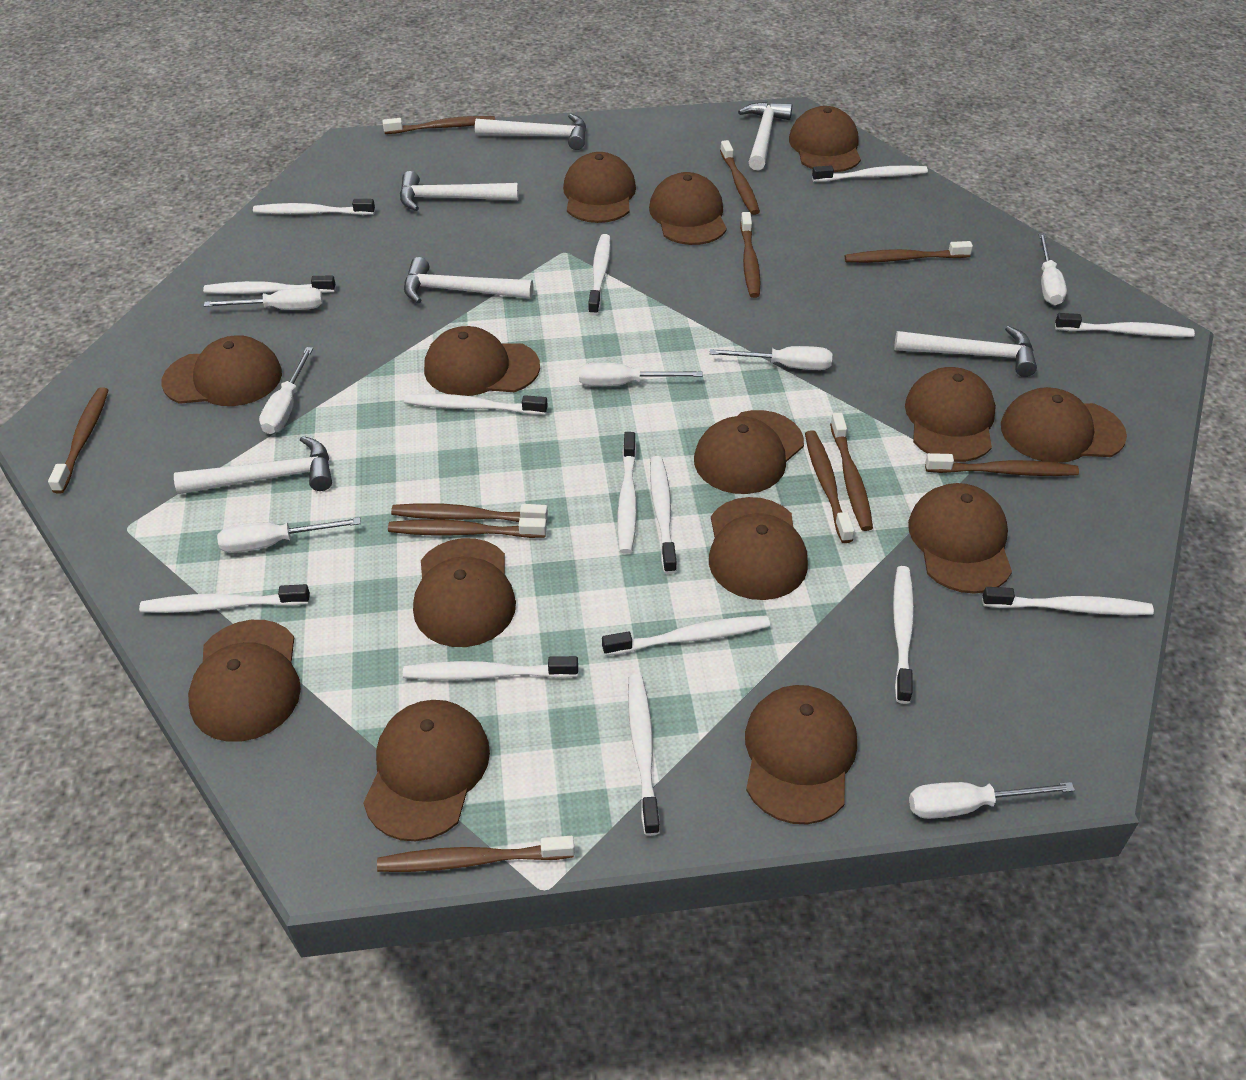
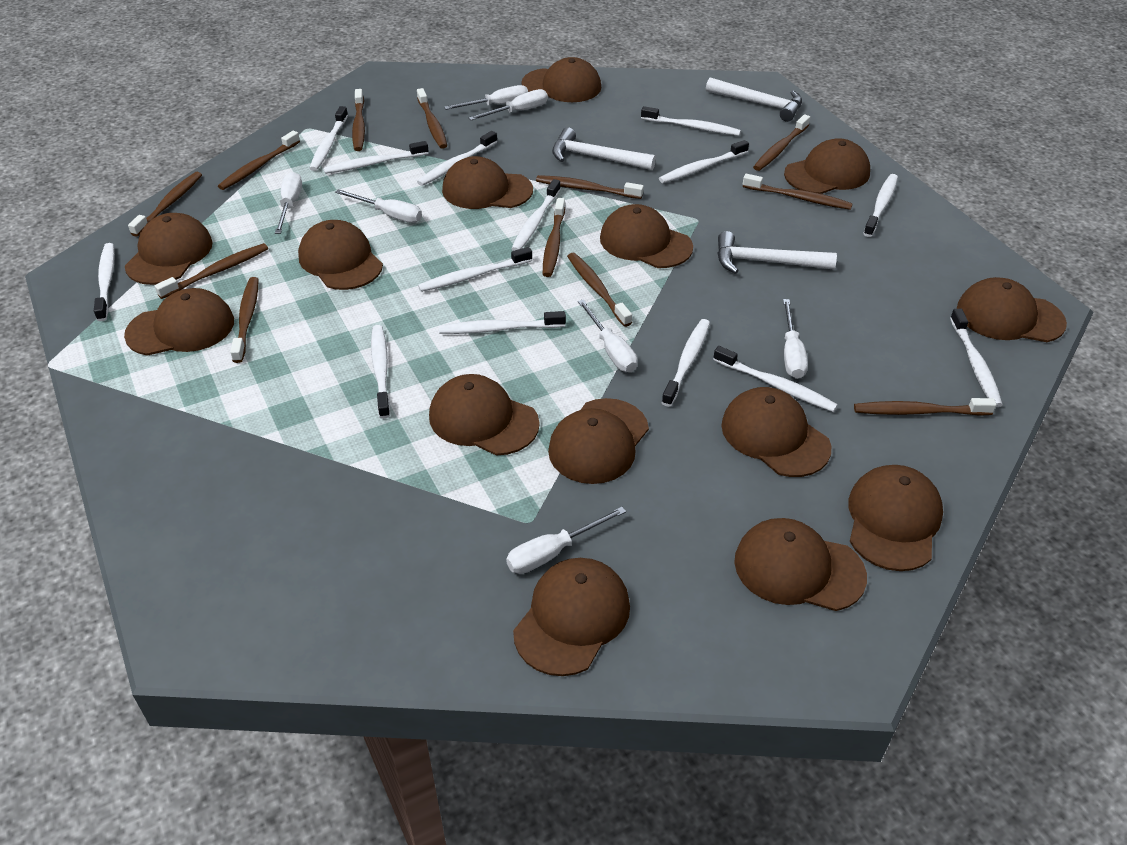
brown toothbrush: [48,387,108,494] [377,836,575,872] [382,116,495,134] [388,518,547,538] [391,503,548,523] [720,140,760,215] [740,212,760,298] [805,430,854,543] [830,413,873,531] [845,241,973,263] [925,453,1079,476] = 11 -> [128,172,202,237] [154,243,268,299] [218,131,300,190] [230,277,259,363] [352,89,365,151] [417,88,447,149] [536,175,644,199] [543,198,565,277] [567,253,632,327] [743,174,853,210] [753,114,810,171] [854,398,996,416] = 12
white hammer: [174,436,332,494] [400,171,519,211] [404,257,533,304] [475,114,586,150] [738,102,792,170] [894,326,1037,377] = 6 -> [552,127,656,170] [706,77,802,122] [717,231,837,274] = 3

